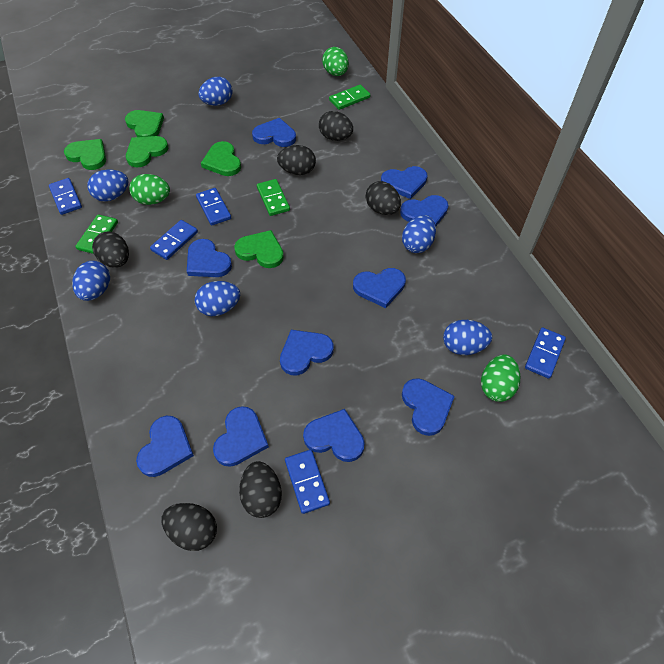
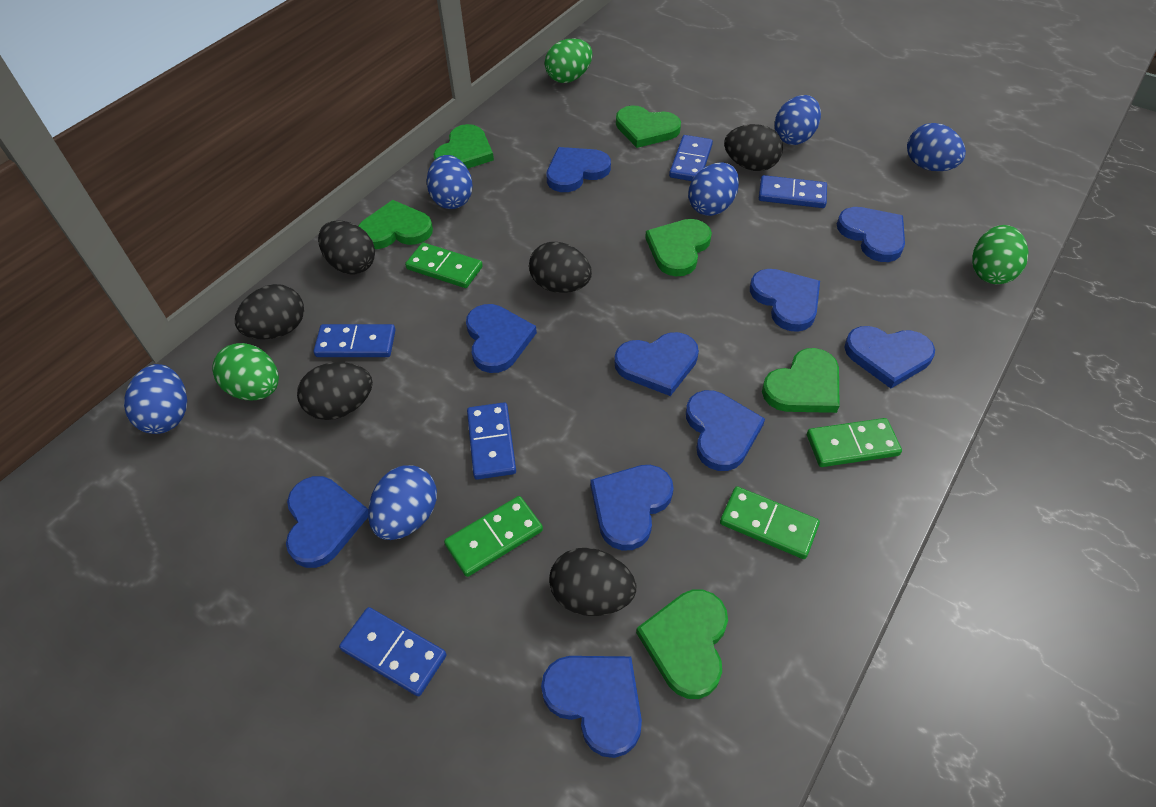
green domino: [75,214,118,254] [257,179,290,216] [329,85,370,110] = 3 -> [405,243,483,288] [444,496,543,577] [720,486,820,559] [807,418,902,467] = 4
green heart: [64,139,106,170] [125,110,164,137] [126,136,168,168] [201,141,241,176] [234,230,284,268] = 5 -> [358,200,433,249] [433,124,494,169] [616,106,681,148] [636,590,728,699] [645,219,712,276] [762,348,840,413] = 6

